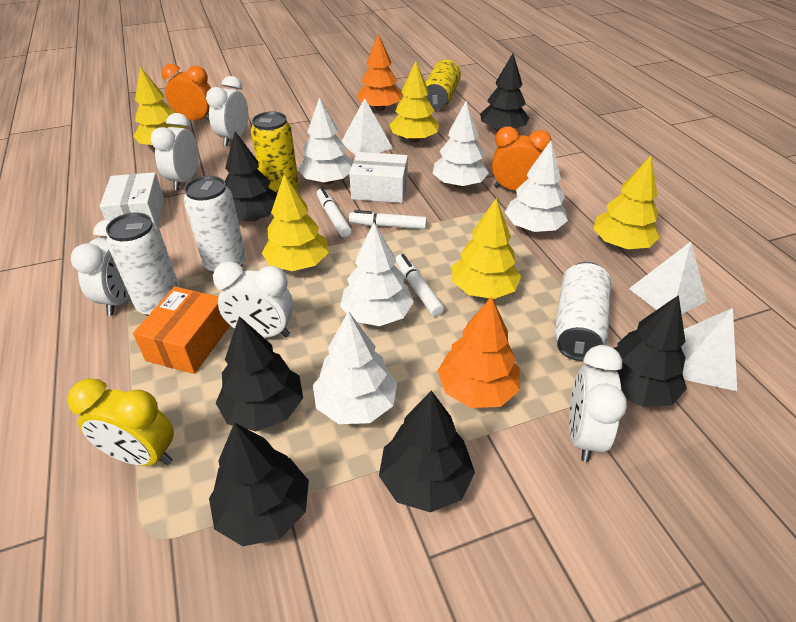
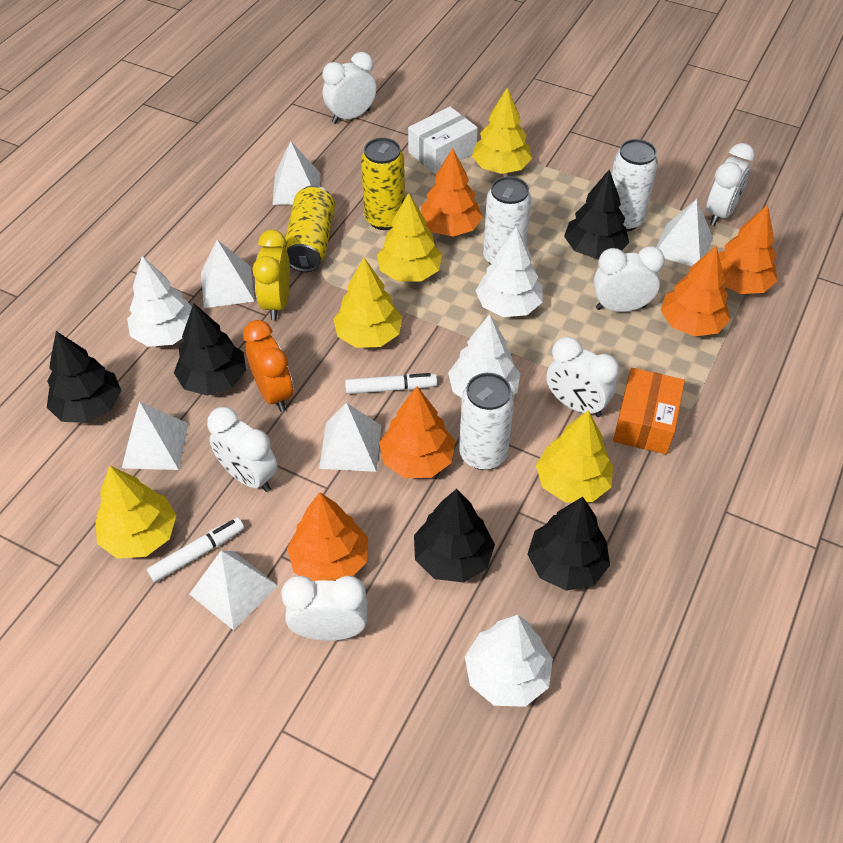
black tree: [209,422,309,546] [216,316,303,431] [225,131,277,222] [379,390,475,512] [480,54,529,131] [614,295,687,407] = 6 -> [47,331,121,423] [174,303,246,396] [414,489,495,583] [527,497,610,591] [564,170,629,259] = 5
orange clock: [162,64,211,122] [492,127,552,191] = 2 -> [243,320,293,412] = 1
orange tree: [357,33,403,111] [437,296,520,408] = 2 -> [287,493,368,581] [379,386,455,478] [421,148,483,236] [661,246,730,337] [718,204,778,294] = 5
white box: [100,172,164,226] [349,152,408,203] = 2 -> [408,107,478,174] = 1
white clock: [71,219,130,316] [151,113,199,190] [206,76,248,146] [213,261,294,338] [569,345,627,462] = 5 -> [207,407,278,492] [281,576,367,641] [323,52,376,124] [546,337,619,417] [594,246,665,312] [706,143,755,226] = 6
white marker: [317,188,352,237] [349,210,427,229] [395,254,444,316] = 3 -> [147,518,244,582] [345,373,437,394] = 2
white pyramid: [342,98,393,155] [629,242,707,314] [681,308,737,391] = 3 -> [122,401,188,470] [190,551,278,630] [201,240,255,308] [272,141,320,205] [319,403,381,472] [656,199,713,267] = 6
white tree: [298,97,352,184] [313,311,397,424] [340,223,414,326] [433,101,489,188] [505,141,568,232] = 5 -> [127,256,192,347] [448,314,520,398] [465,615,553,707] [476,227,542,317] = 4

